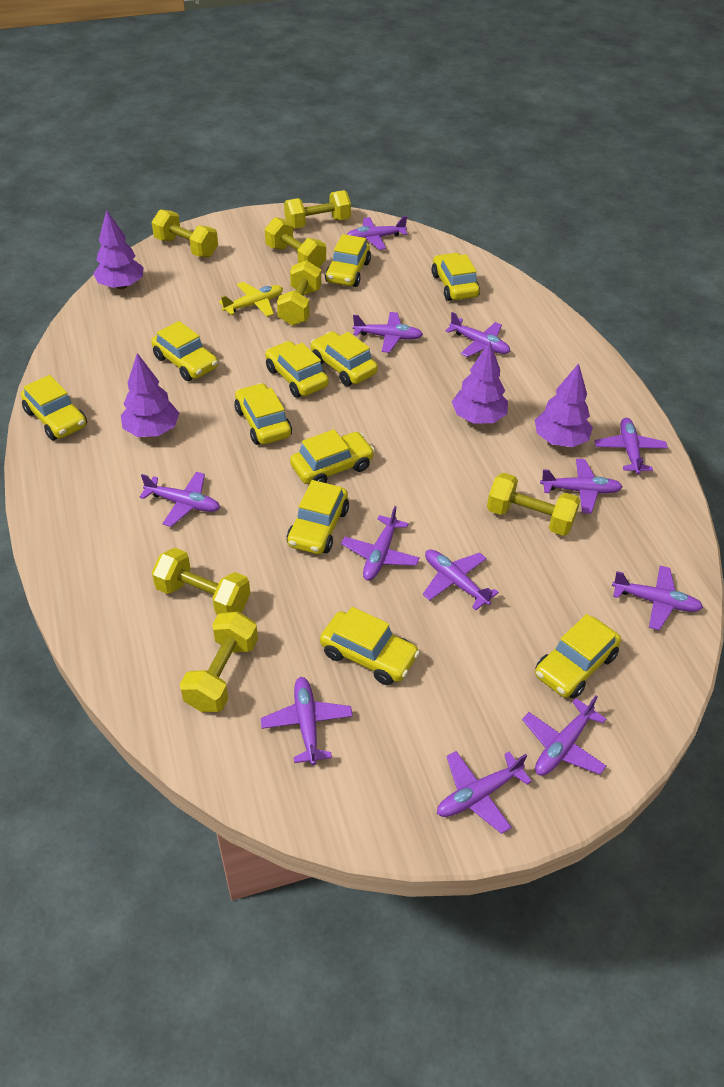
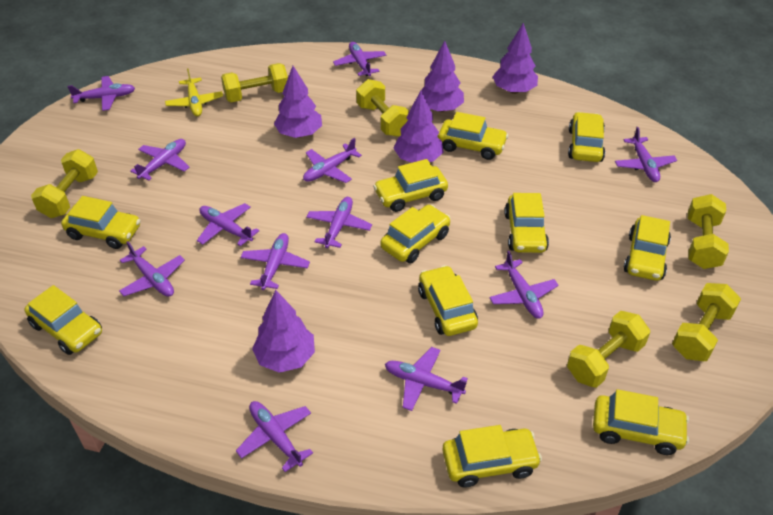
purple tree: [93,210,144,289] [121,353,179,437] [452,341,508,424] [535,363,593,447] = 4 -> [252,290,315,373] [274,66,322,138] [393,91,443,163] [421,41,464,112] [492,23,538,94] = 5
yellow dumbbell: [152,209,218,257] [152,548,250,615] [180,612,258,712] [265,217,326,268] [277,260,321,326] [284,190,351,229] [487,473,580,536] = 7 -> [31,149,98,218] [221,63,288,102] [356,79,409,137] [567,311,650,388] [672,283,741,361] [688,194,729,269] = 6

